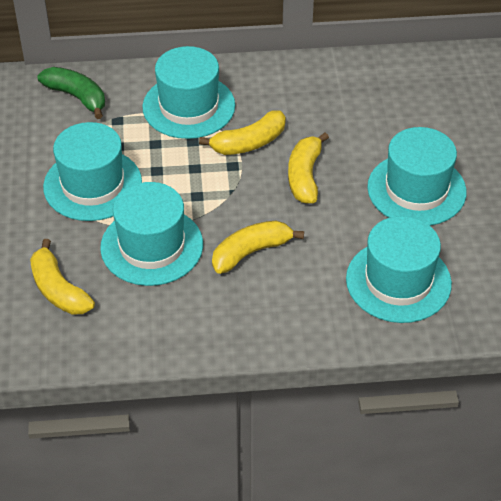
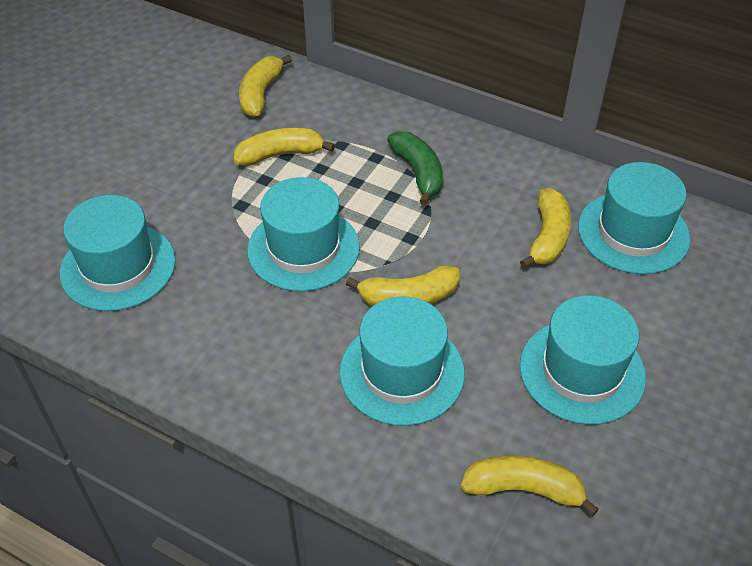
yellow banana: [30,239,95,315] [199,111,286,155] [212,221,304,274] [288,132,329,204] = 4 -> [234,128,335,166] [239,55,292,117] [346,265,460,306] [461,455,599,517] [520,188,571,269] = 5

